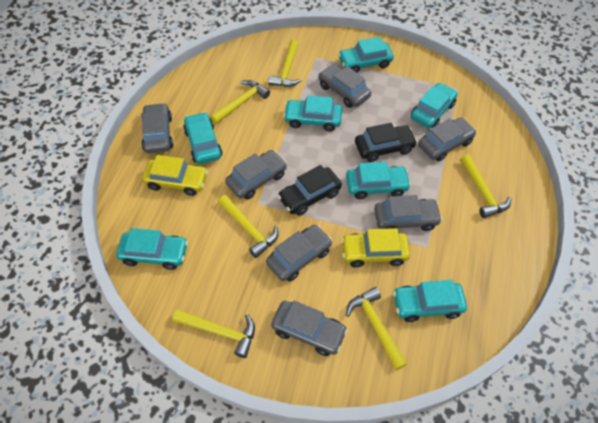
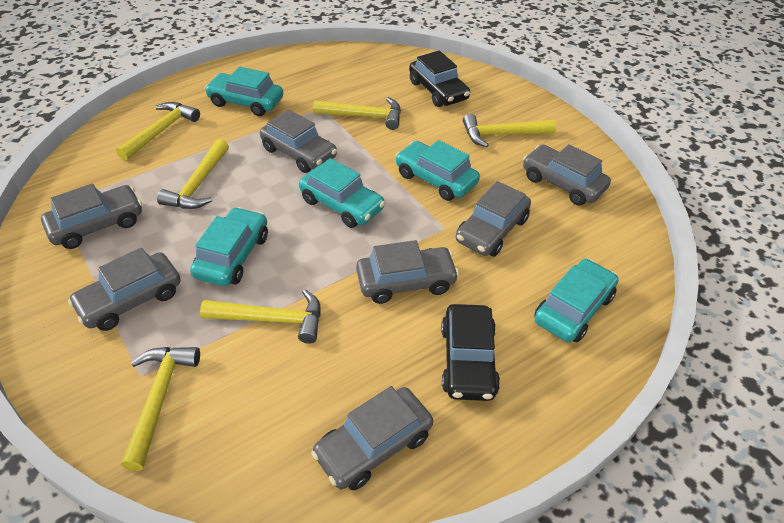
turquoise car: [116,228,188,270] [183,112,222,164] [283,95,342,131] [338,37,394,73] [346,162,411,199] [393,280,467,322] [411,83,458,128] = 7 -> [190,207,268,286] [204,66,283,116] [299,158,385,228] [395,140,480,201] [534,259,619,342] = 5
yellow car: [142,155,208,196] [341,228,410,267] = 2 -> none = 0

